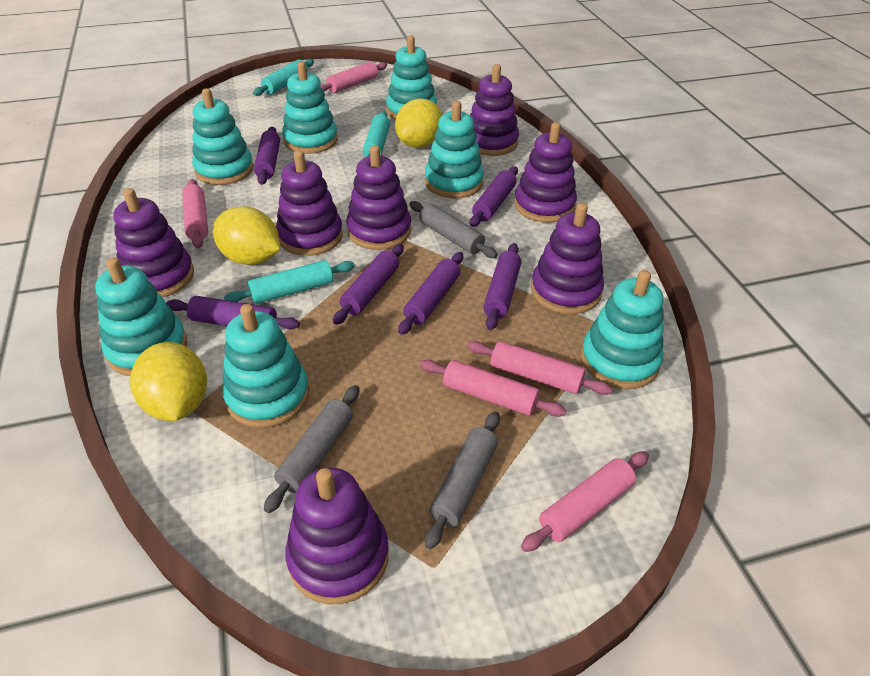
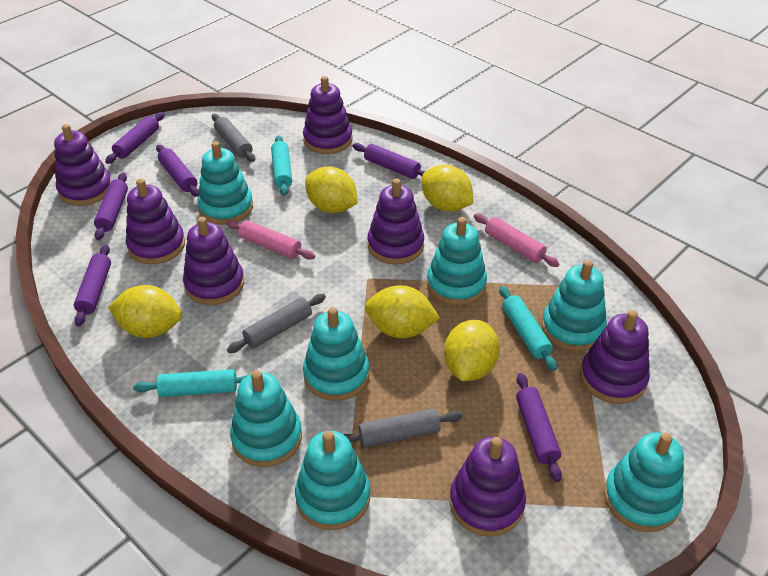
pink rolling pin: [182,179,208,249] [320,61,387,93] [420,360,566,417] [467,341,612,395] [521,451,649,552] = 5 -> [226,220,315,260] [474,214,560,267] = 2
yellow lemon: [130,342,207,421] [213,206,280,265] [395,98,442,148] = 3 -> [108,285,182,338] [305,166,358,213] [365,285,440,338] [422,165,473,212] [444,320,500,381] = 5

